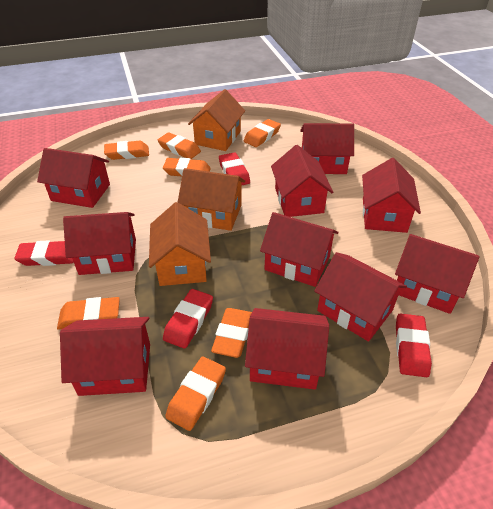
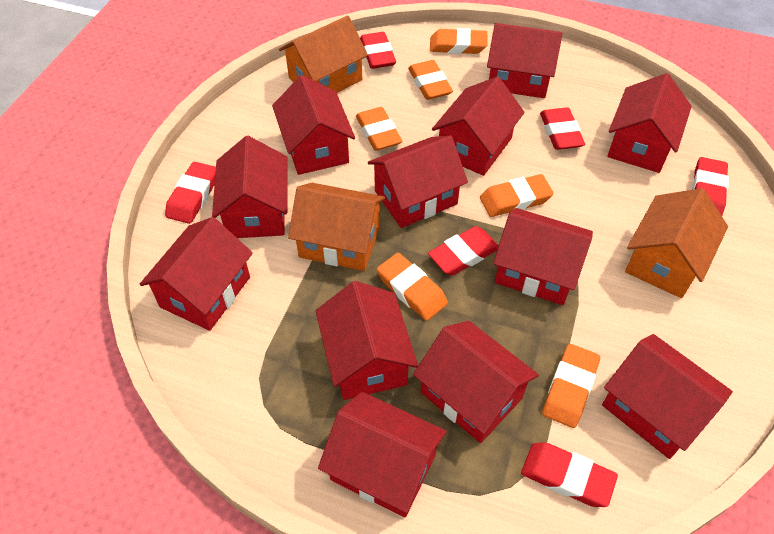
orange eraser: [57,297,120,330] [104,141,149,160] [158,132,201,159] [163,158,211,176] [165,357,226,431] [211,308,252,358] [244,119,281,147] = 7 -> [356,107,402,151] [377,253,448,321] [408,60,453,100] [430,28,488,54] [480,174,554,217] [542,344,600,428] = 6
red eraser: [14,240,74,266] [163,289,213,349] [219,152,250,186] [396,314,432,377] = 4 -> [165,162,216,224] [360,32,396,69] [428,226,499,275] [521,442,618,507] [540,107,585,150] [692,157,729,216] = 6
red house: [37,148,110,208] [60,317,150,396] [63,212,136,275] [245,308,329,390] [260,212,339,287] [271,145,333,217] [300,123,354,174] [314,252,407,342] [362,158,421,233] [395,234,479,314] = 10 -> [140,217,253,331] [212,136,288,238] [272,75,355,175] [316,281,418,400] [318,392,447,517] [368,136,468,228] [413,321,539,443] [432,76,525,176] [487,23,563,98] [493,208,593,305] [602,334,733,459] [607,73,692,173] = 12

